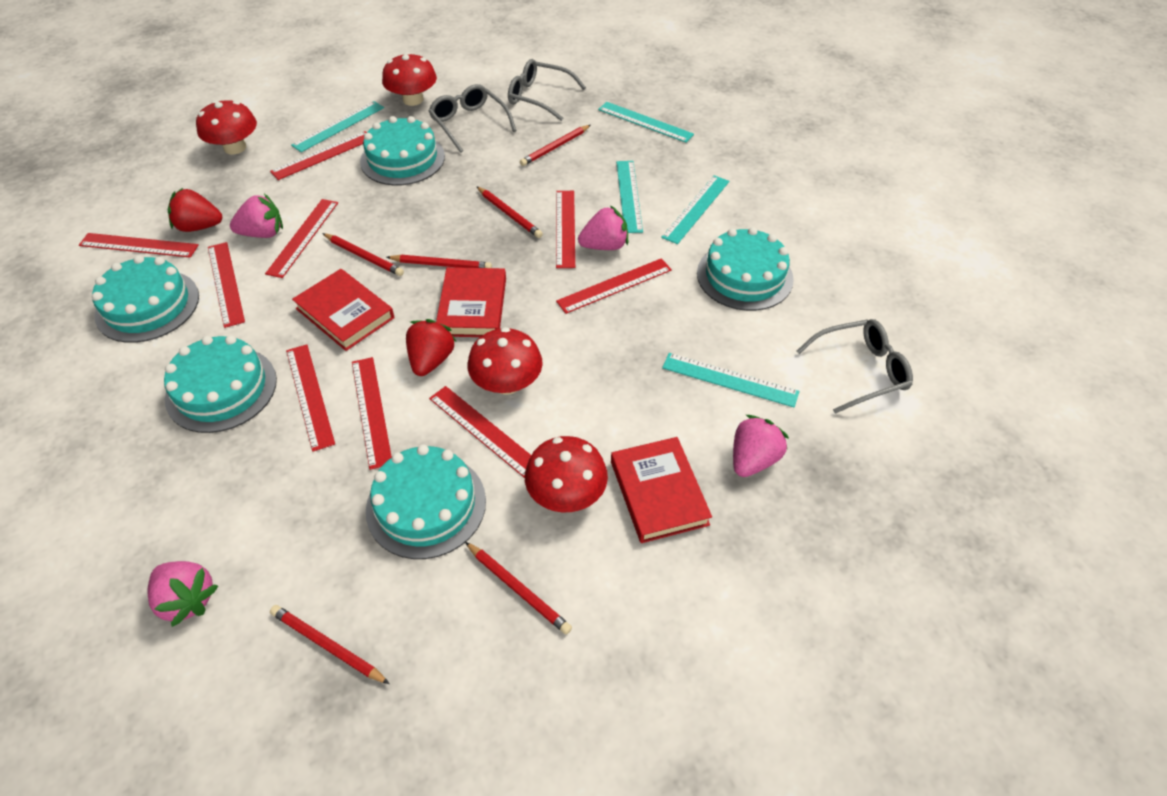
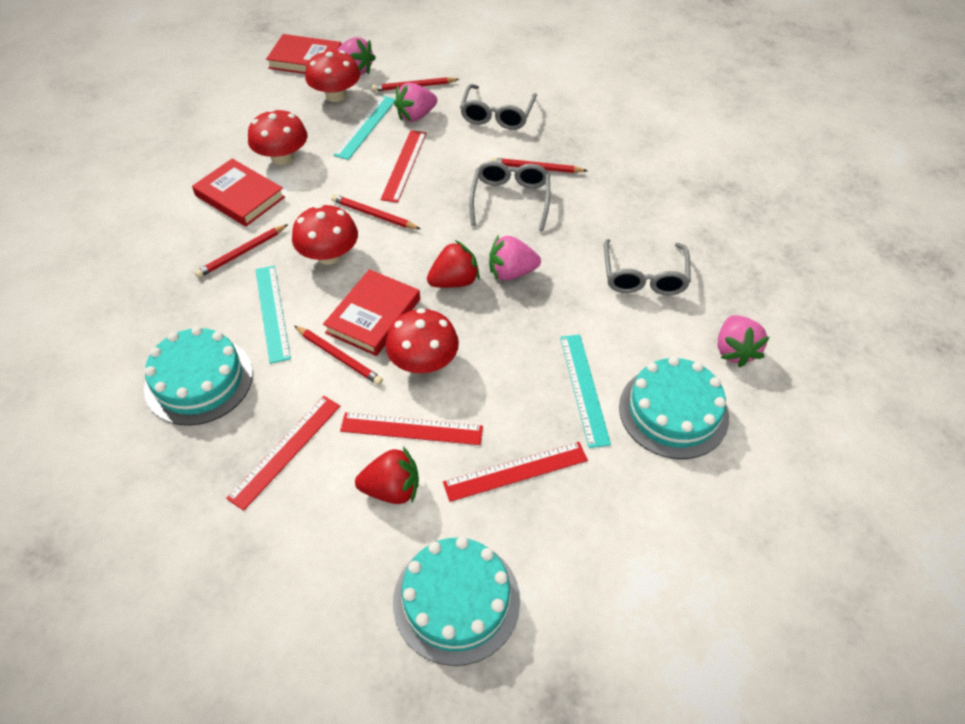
red pencil: [270,605,390,684] [322,233,404,276] [386,255,492,268] [465,542,572,634] [476,186,543,238] [520,125,591,166] = 6 -> [195,224,288,278] [294,326,383,385] [331,194,420,229] [372,77,459,92] [491,158,587,173] = 5
red ruler: [79,233,198,258] [208,242,245,328] [265,199,338,278] [270,131,367,180] [286,344,335,452] [352,357,392,470] [429,386,531,478] [556,191,575,268] [556,258,672,314] = 9 -> [226,396,340,511] [340,412,483,445] [381,130,427,203] [443,442,588,502] = 4
turquoise cake: [92,255,199,343] [164,335,277,433] [360,116,445,185] [366,444,486,559] [697,227,794,311] = 5 -> [144,326,253,426] [393,537,520,666] [619,356,729,459] = 3
turquoise ruler: [291,101,384,152] [598,102,694,143] [616,161,643,233] [661,175,729,244] [662,353,799,407] = 5 -> [255,266,291,364] [333,95,396,160] [560,334,611,448] = 3

